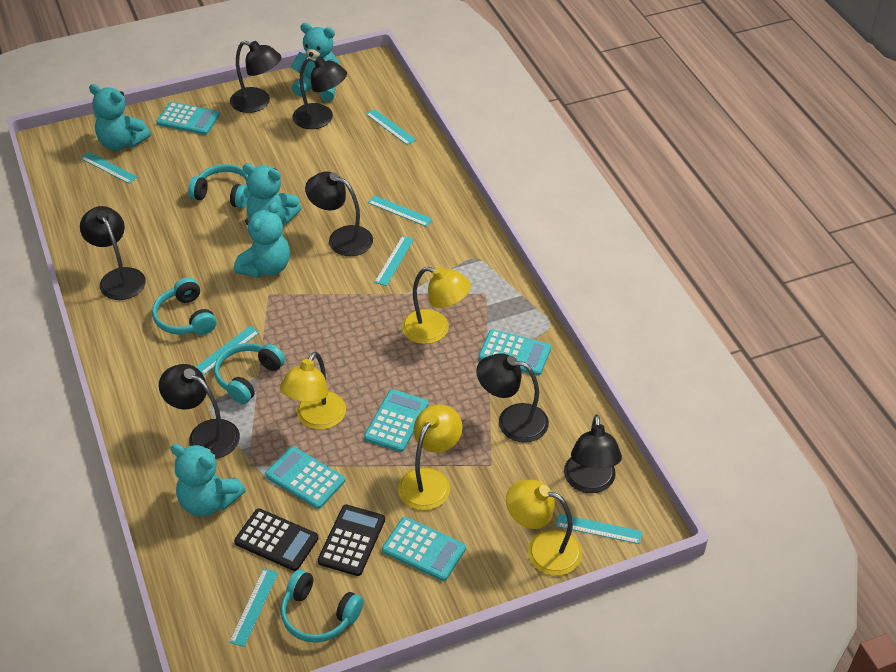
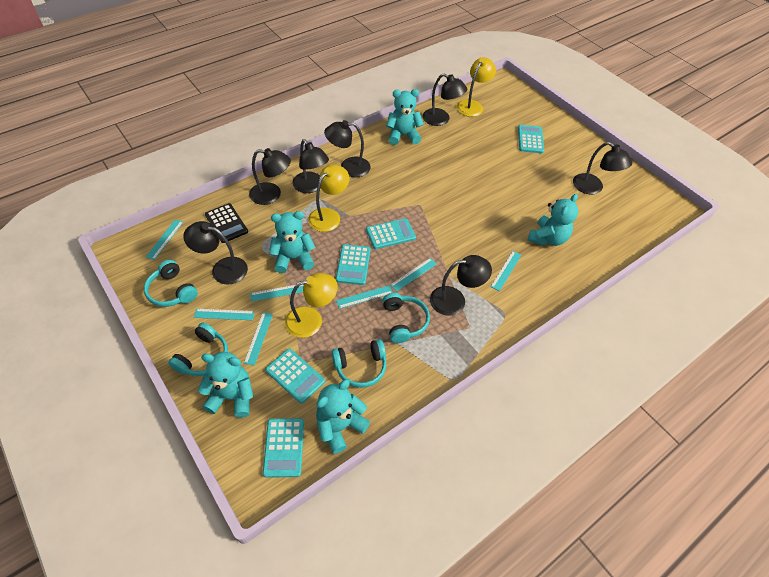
black calculator: [234,508,319,571] [318,505,385,576] = 2 -> [205,203,248,243] = 1
yellow lamp: [280,352,346,430] [398,404,463,510] [402,266,471,344] [506,480,582,576] = 4 -> [285,273,338,338] [308,165,349,232] [457,57,496,117] = 3

